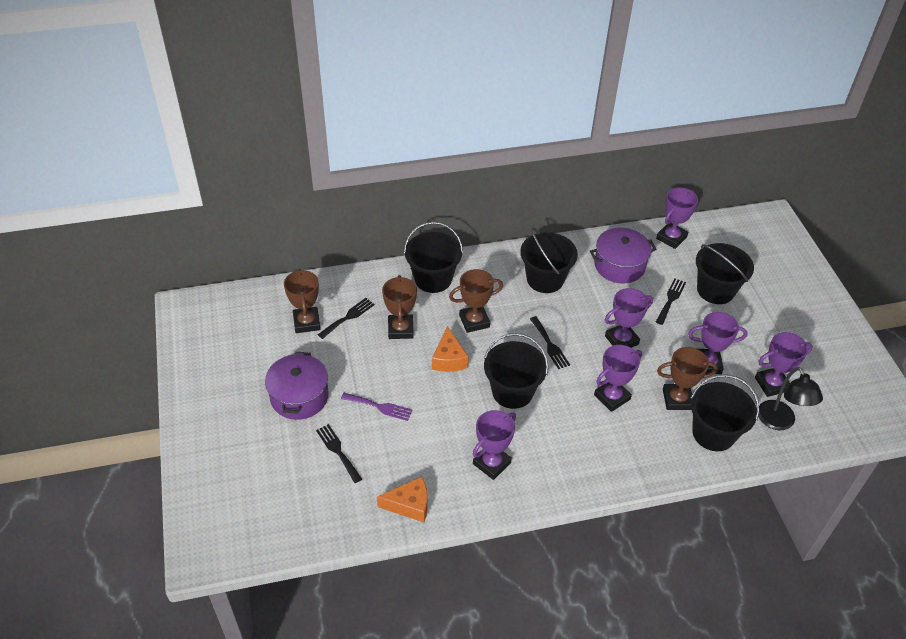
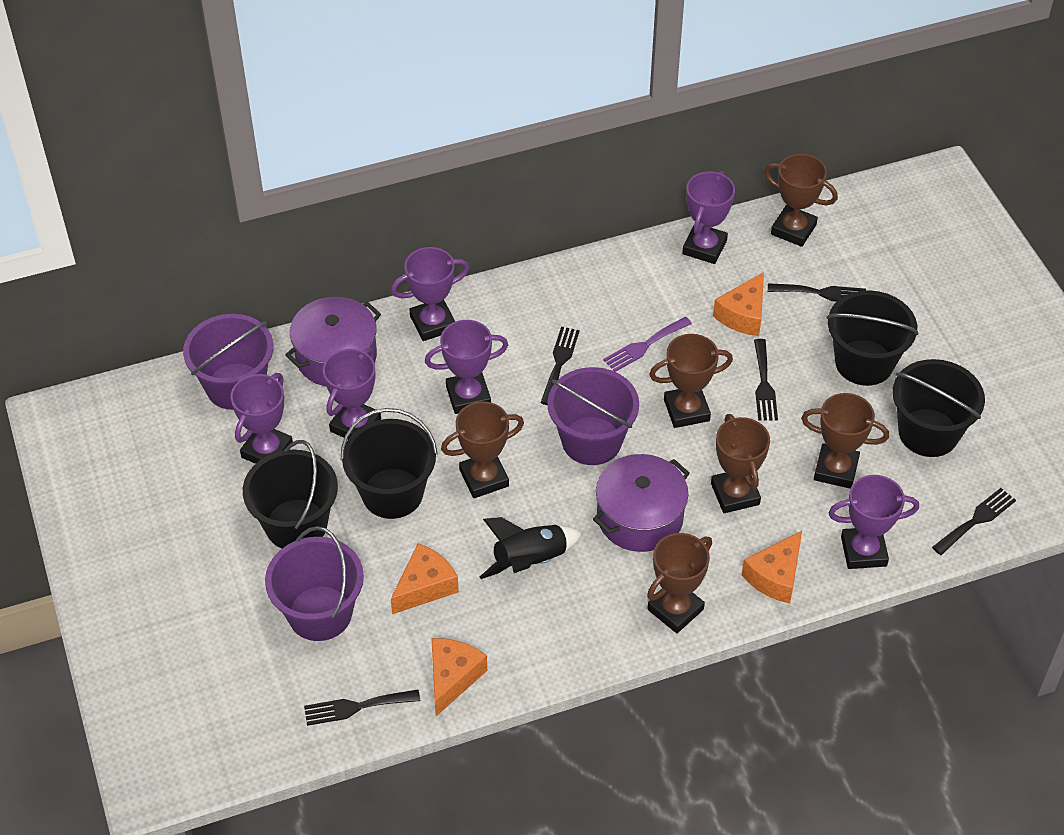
black bucket: [404,222,463,293] [484,333,548,409] [520,228,578,293] [691,374,759,451] [696,243,754,304] = 5 -> [243,440,338,548] [340,408,438,519] [827,290,918,386] [892,359,985,457] = 4
black fork: [316,424,362,483] [318,298,375,339] [530,316,570,369] [656,278,686,325] = 4 -> [304,690,420,726] [541,327,580,405] [754,339,778,421] [768,283,866,302] [932,488,1016,555] = 5
black lamp: [758,367,823,430] = 1 -> none = 0
black rocket: none = 0 -> [480,517,582,579] = 1
brown trophy: [284,269,320,333] [382,275,417,339] [449,269,503,333] [657,347,718,410] = 4 -> [441,401,524,498] [647,533,712,633] [649,334,733,428] [711,414,770,513] [764,154,838,247] [801,393,889,489] = 6
orange cheese: [377,476,427,522] [432,326,469,372] = 2 -> [391,543,459,614] [431,638,487,716] [713,272,764,336] [742,531,802,603] = 4
purple bucket: none = 0 -> [183,314,273,410] [265,526,364,641] [547,367,639,465] = 3

